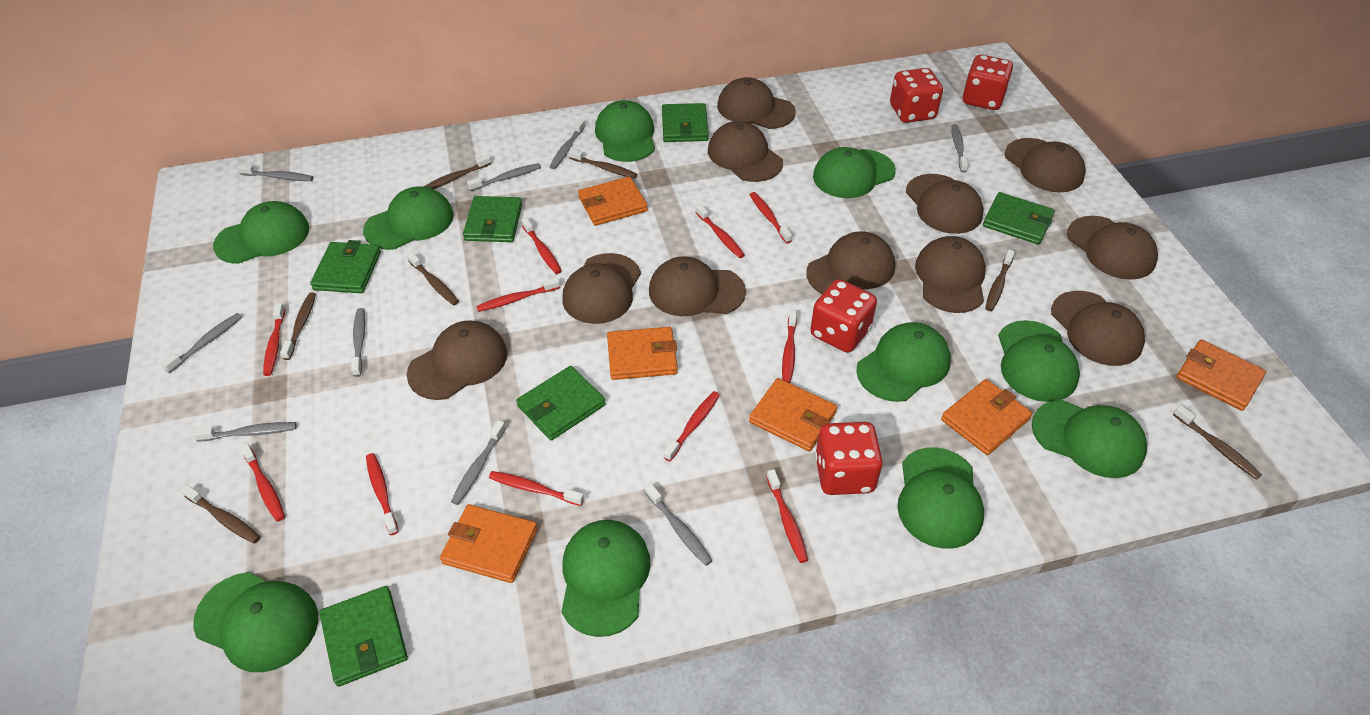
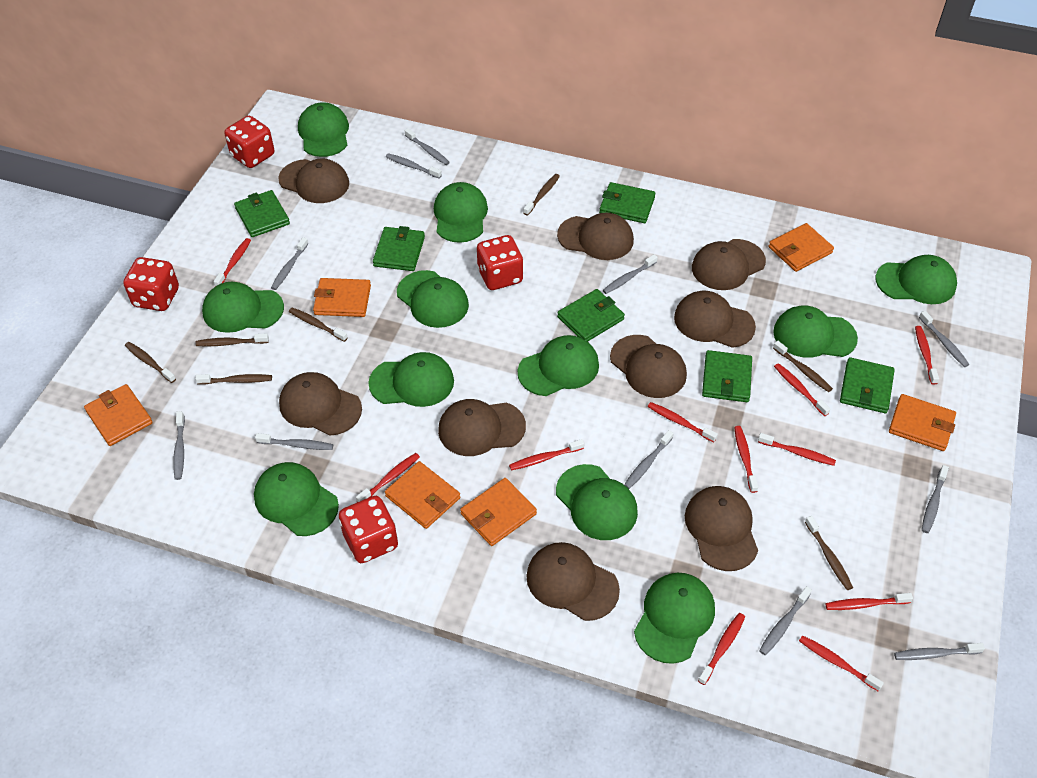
brown cap: [407,320,507,400] [562,253,641,324] [649,256,746,316] [708,121,783,182] [717,77,796,129] [806,231,895,294] [906,174,984,234] [915,236,986,313] [1005,138,1086,192] [1051,291,1145,366] [1067,216,1158,280] = 11 -> [278,158,349,203] [279,372,362,436] [438,399,526,456] [526,542,620,621] [557,213,634,260] [610,335,687,398] [674,291,756,348] [685,486,758,571] [692,239,766,290] = 9
green cap: [193,572,318,672] [213,201,309,264] [363,186,454,250] [561,520,651,637] [595,100,655,162] [813,147,896,198] [856,322,951,402] [897,447,984,549] [998,320,1080,402] [1032,400,1147,478] = 10 -> [202,282,284,333] [254,462,339,536] [298,102,349,157] [368,352,454,407] [397,270,469,328] [434,182,488,243] [518,335,599,396] [556,464,638,540] [634,573,715,664] [773,306,858,358] [876,255,957,304] = 11
grey toothbrush: [161,313,242,373] [193,422,297,442] [237,164,314,181] [351,308,365,377] [451,420,506,505] [467,163,541,191] [550,119,585,169] [645,483,713,566] [951,124,968,173] = 9 -> [173,411,185,480] [255,433,333,450] [271,237,308,290] [386,153,442,178] [405,128,450,165] [603,254,658,294] [624,430,674,489] [759,586,812,655] [894,643,985,660] [919,311,969,367] [922,465,949,533] = 11

